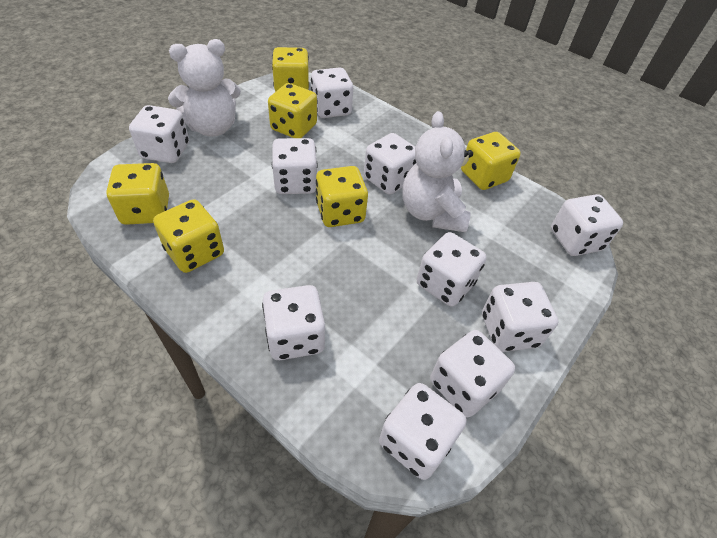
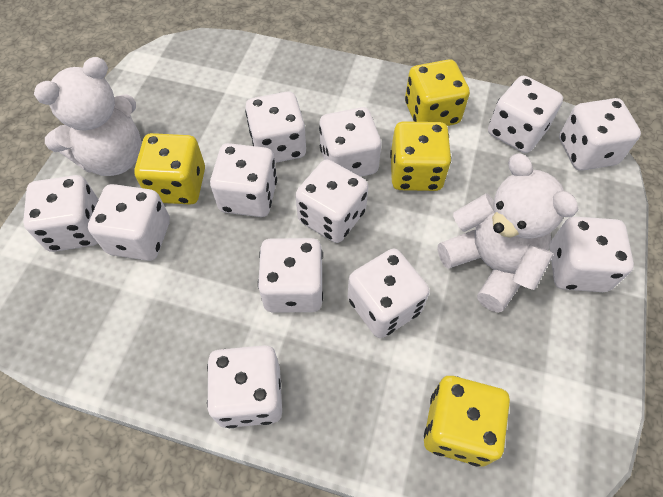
white dice: [129,105,189,163] [262,285,325,360] [272,138,318,194] [311,67,353,118] [364,133,416,195] [379,383,467,480] [417,232,487,307] [430,330,515,418] [482,282,559,352] [551,194,623,256] = 10 -> [23,175,99,252] [88,184,170,261] [207,345,282,428] [210,143,277,217] [245,91,306,163] [258,238,323,313] [295,160,368,243] [319,107,381,177] [348,249,430,338] [488,76,563,153] [550,217,634,292] [559,98,641,171] = 12
yellow dice: [106,163,169,225] [153,199,224,273] [268,83,317,138] [272,47,309,92] [316,166,368,227] [461,132,521,190] = 6 -> [134,133,205,205] [390,121,451,191] [405,59,470,126] [424,376,510,466] = 4

